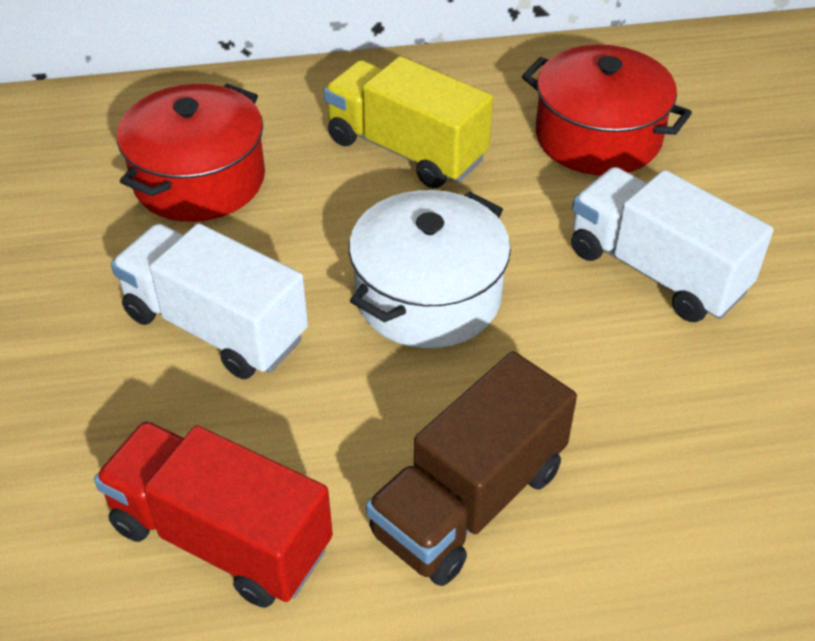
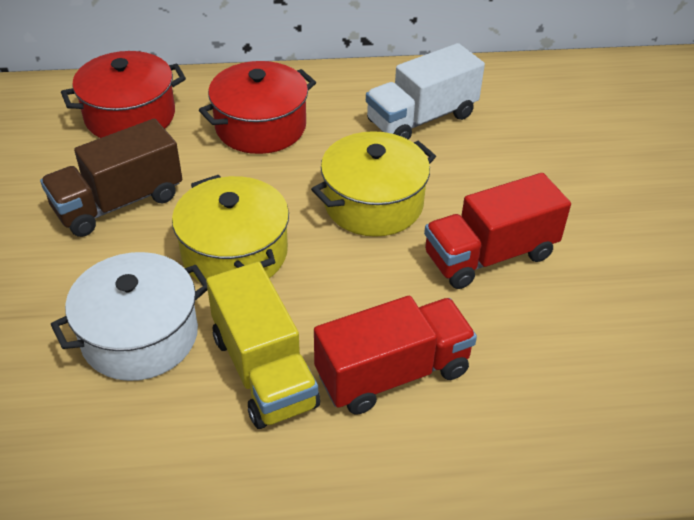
red truck: [94,421,333,608] = 1 -> [314,296,477,415] [424,173,571,289] = 2
white truck: [111,223,308,379] [571,167,774,322] = 2 -> [366,43,485,140] = 1
yellow pot: none = 0 -> [172,175,289,282] [311,131,436,237] = 2

